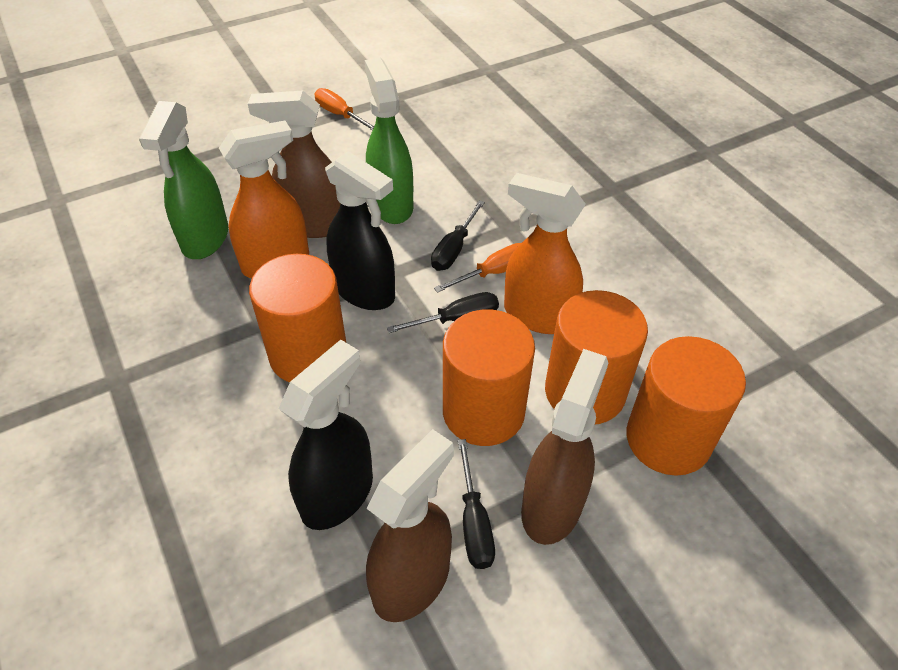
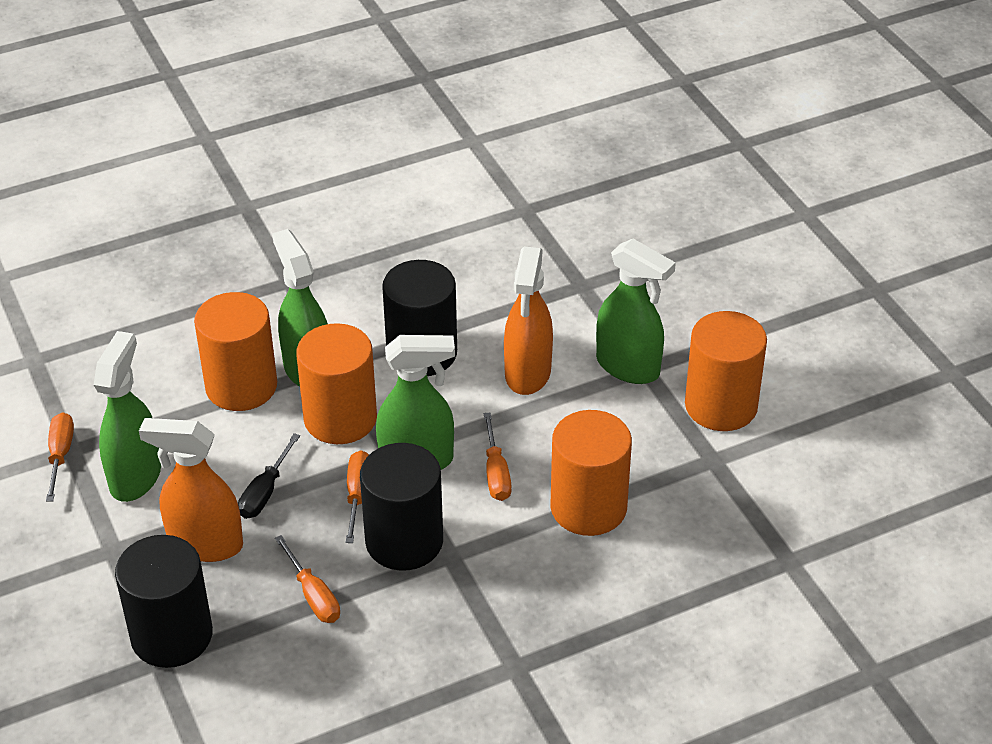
black cylinder: none = 0 -> [115,535,213,668] [360,443,443,570] [382,260,457,376] = 3
black screwdriver: [387,292,499,333] [431,200,485,271] [458,439,495,569] = 3 -> [238,433,300,519] = 1
black spray bottle: [279,340,373,530] [325,151,395,310] = 2 -> none = 0
brown spray bottle: [248,91,341,238] [366,429,454,622] [521,349,608,545] = 3 -> none = 0
green spray bottle: [139,101,228,259] [365,58,413,224] = 2 -> [94,331,161,502] [272,229,328,386] [376,335,455,470] [596,239,676,384] = 4
orange screwdriver: [314,88,374,131] [434,243,521,293] = 2 -> [46,412,74,502] [275,535,340,623] [346,450,369,543] [483,412,512,501] = 4

